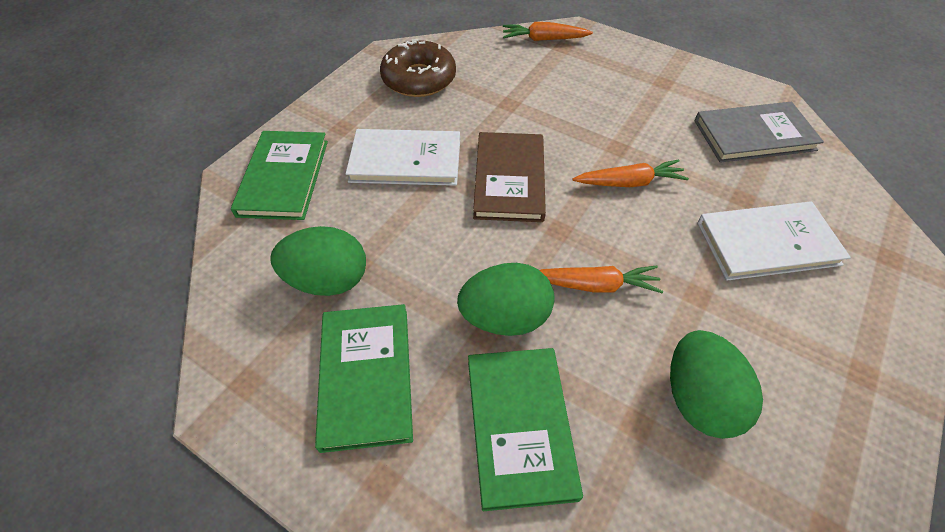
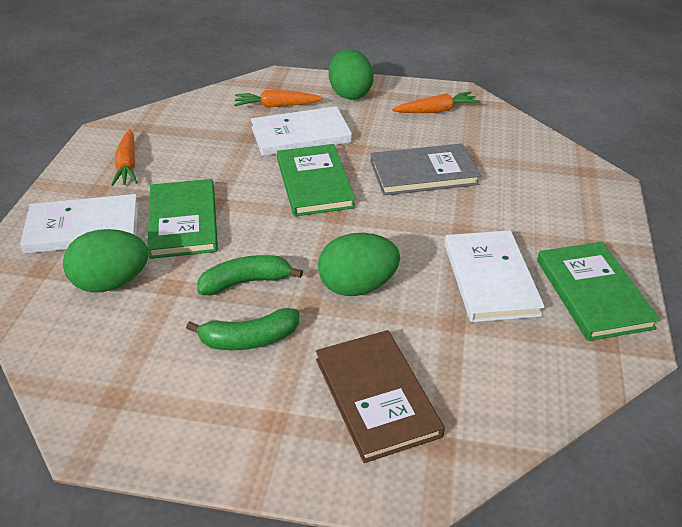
brown donut: [380,39,456,97] = 1 -> none = 0
green banana: none = 0 -> [186,308,299,350] [197,255,303,295] = 2
white book: [346,129,460,186] [697,201,851,281] = 2 -> [20,194,139,254] [251,106,352,156] [445,230,545,322] = 3

